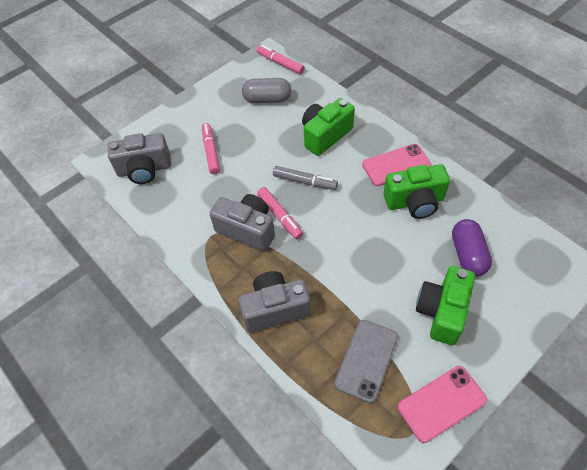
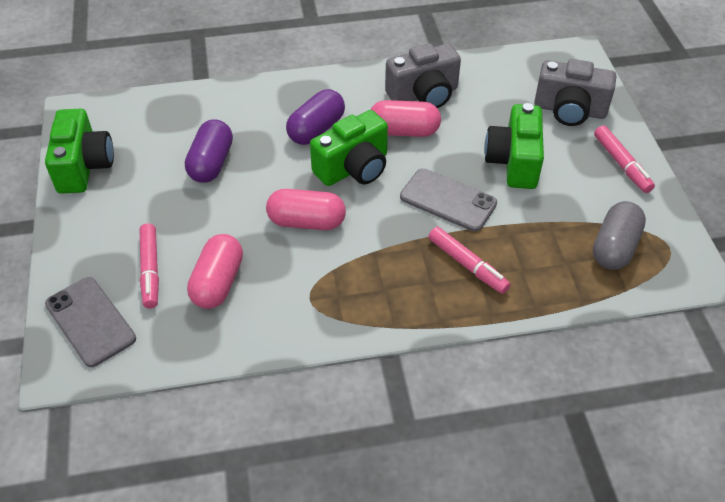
grey camera: [108,133,171,184] [209,194,275,252] [239,271,311,333] = 3 -> [385,43,461,108] [534,59,616,126] = 2
grey marker: [273,166,338,190] = 1 -> none = 0
grey phone: [334,320,398,403] = 1 -> [45,277,136,367] [400,168,497,232] = 2
pink capsule: none = 0 -> [187,234,243,309] [266,189,346,230] [370,100,441,137] = 3
pink phone: [362,144,431,186] [398,366,487,443] = 2 -> none = 0
purple capsule: [452,219,492,276] = 1 -> [185,119,233,183] [286,89,345,145] = 2

